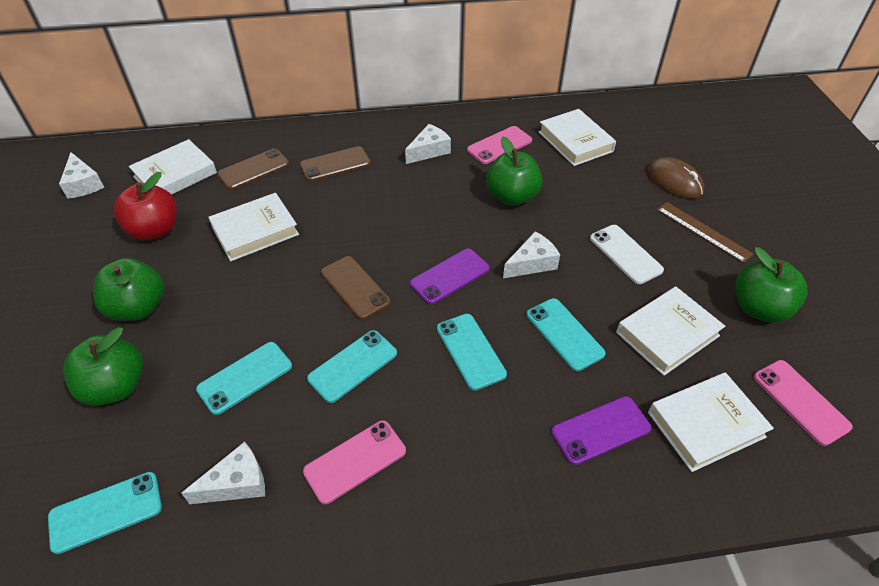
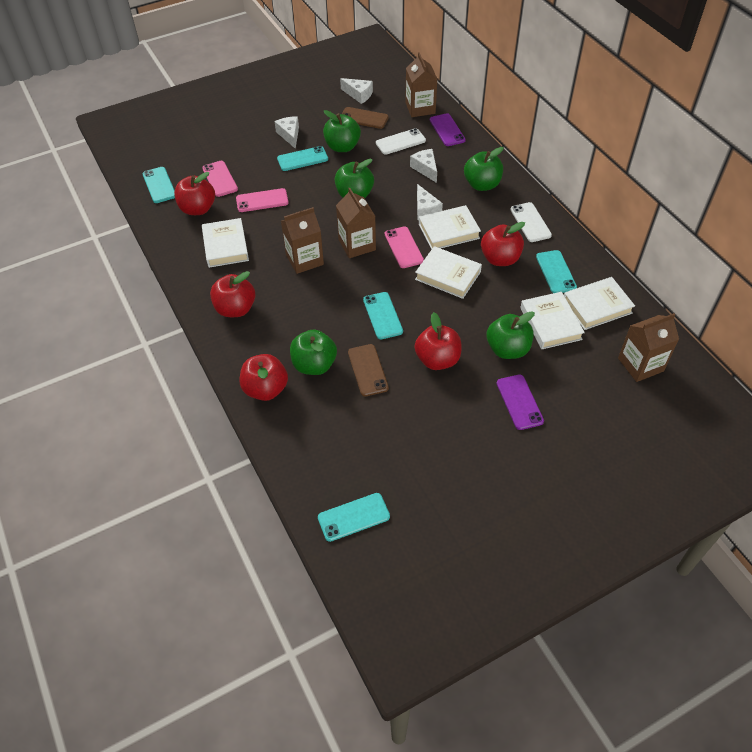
brown carton: none = 0 -> [281,207,324,274] [336,188,376,258] [405,52,437,117] [618,313,679,382] = 4
brown mouse: [648,157,704,199] = 1 -> none = 0
brown phone: [217,148,289,190] [300,146,371,181] [321,256,390,320] = 3 -> [342,107,389,129] [348,344,389,396] = 2
brown ruler: [657,202,753,263] = 1 -> none = 0
green apple: [63,327,143,406] [93,258,164,321] [486,136,542,206] [735,247,807,322] = 4 -> [290,329,337,375] [323,110,361,152] [335,159,374,198] [464,147,504,191] [487,311,535,359] = 5
red apple: [114,172,177,241] = 1 -> [174,172,215,215] [210,271,255,317] [240,354,288,401] [415,312,461,370] [481,222,525,266] = 5
white phone: [590,225,664,284] = 1 -> [376,128,426,155] [510,202,552,242] = 2

